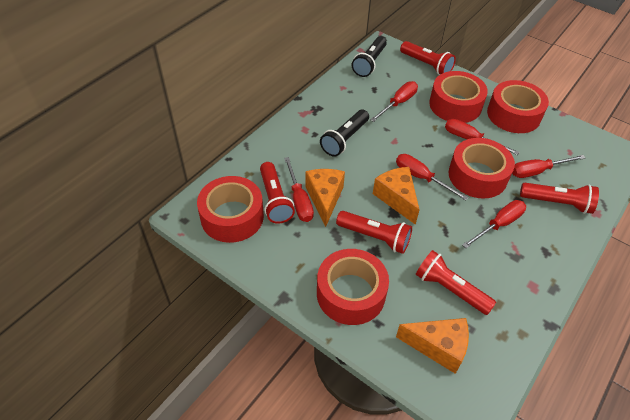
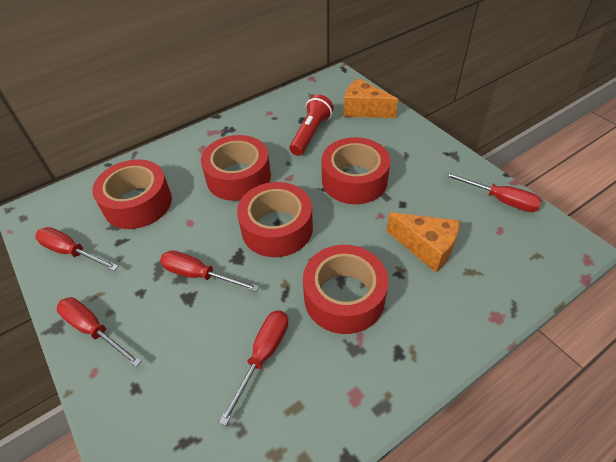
black flashlight: [320,110,369,157] [352,37,387,77] = 2 -> none = 0
orange cheese: [305,169,345,227] [373,167,420,225] [396,318,469,374] = 3 -> [343,78,398,118] [386,212,460,273] = 2
red flashlight: [260,162,295,224] [336,211,412,254] [400,41,456,75] [415,250,496,315] [520,183,599,214] = 5 -> [289,94,334,156] = 1
red screwdriver: [284,157,314,222] [370,81,418,122] [396,154,468,200] [445,119,519,155] [462,200,526,248] [512,155,585,178] = 6 -> [35,227,119,271] [57,297,141,367] [160,250,259,292] [219,310,288,426] [444,172,542,212] = 5

